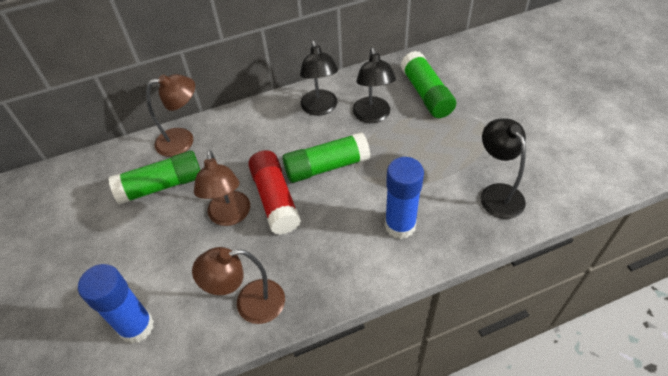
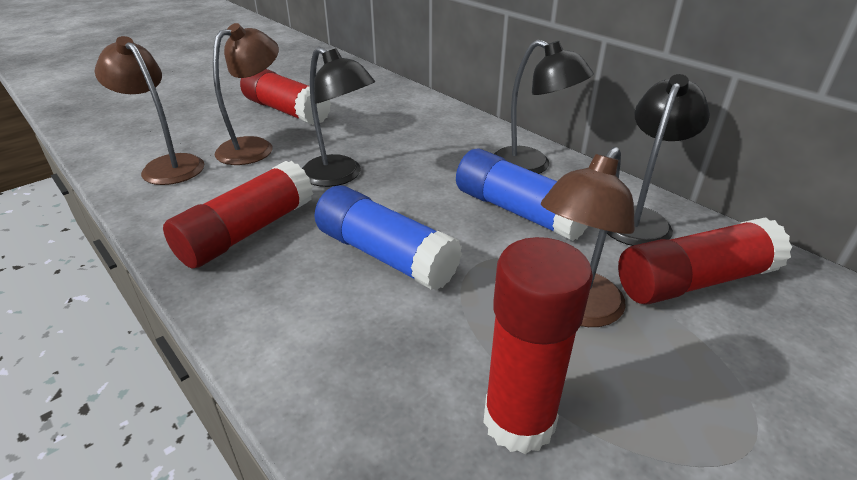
green glue stick: [108,151,200,205] [283,132,371,183] [400,51,456,118] = 3 -> none = 0
red glue stick: [248,150,301,235] = 1 -> [163,161,313,268] [240,69,331,125] [483,237,593,454] [618,217,792,304] = 4

